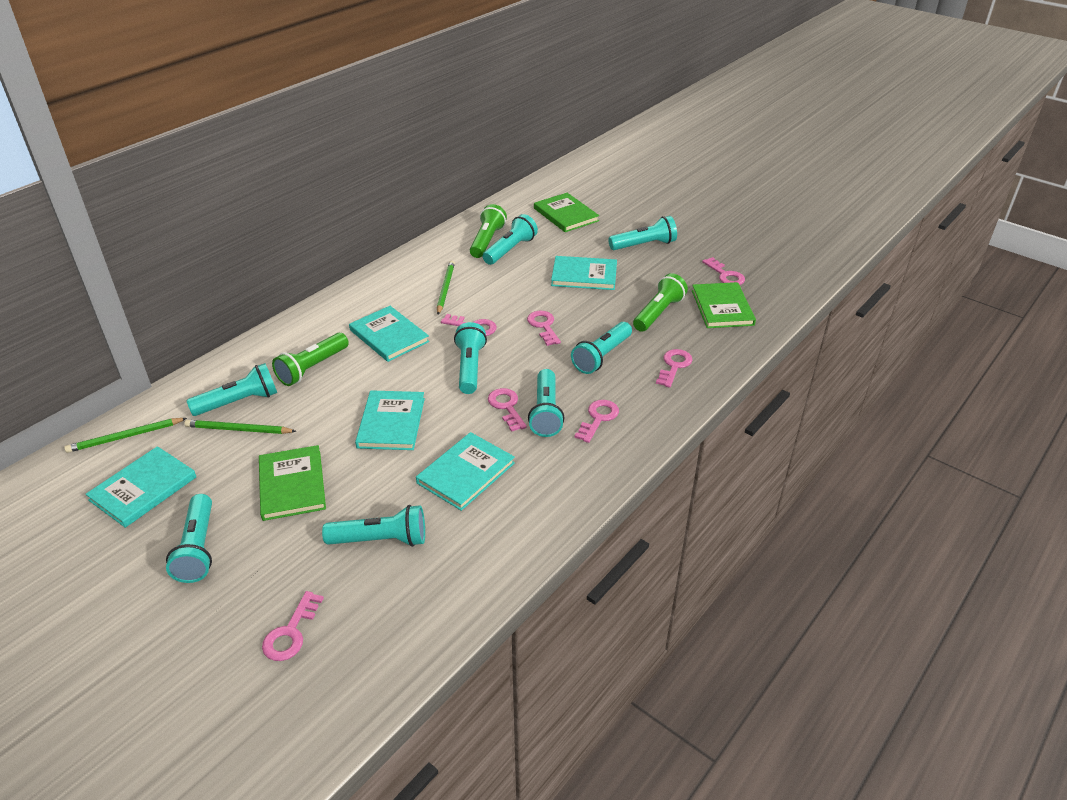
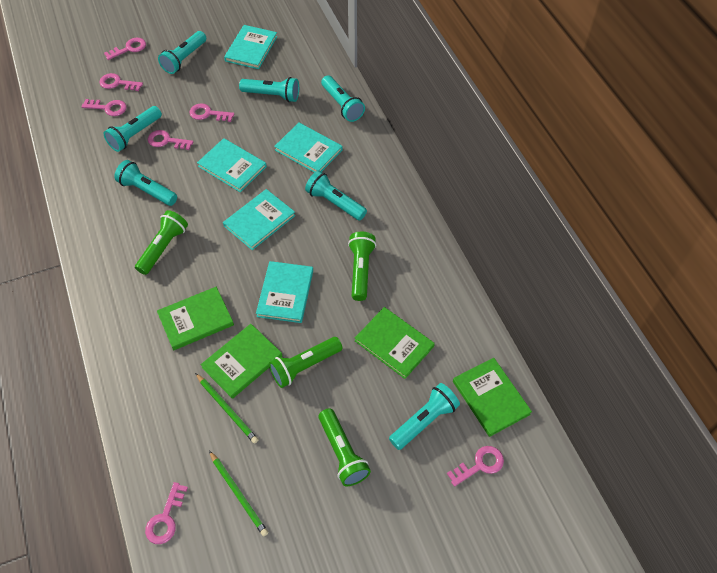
green book: [259,445,326,521] [534,193,599,232] [692,282,756,328] = 3 -> [157,287,234,350] [201,324,282,399] [355,307,435,379] [453,358,532,437] = 4
green flashlight: [272,333,349,386] [470,204,507,258] [633,273,688,332] = 3 -> [135,210,188,275] [269,337,342,388] [318,408,371,486] [348,232,376,301] = 4
green pencil: [64,418,187,453] [185,420,296,434] [437,261,455,315] = 3 -> [195,373,259,444] [209,451,268,537] = 2
turquoise flashlight: [166,494,212,583] [187,363,277,416] [322,505,425,547] [454,322,487,394] [483,214,538,265] [528,369,564,437] [571,322,632,374] [608,216,677,250] = 8 -> [104,106,162,152] [114,160,177,206] [158,31,206,74] [239,77,299,102] [305,170,367,221] [321,75,365,122] [389,383,460,450] = 7

